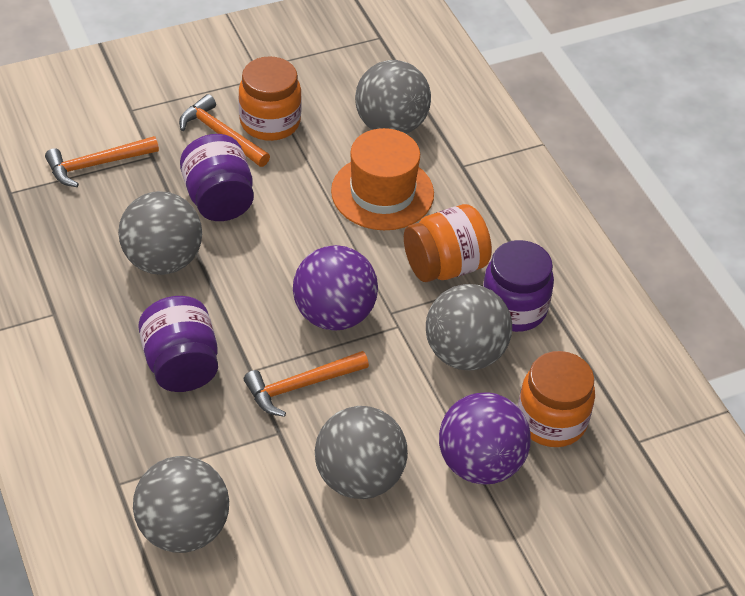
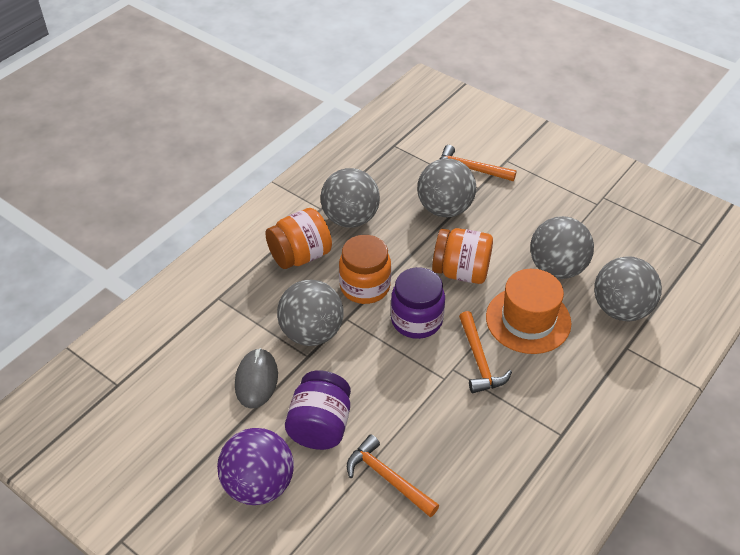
grey mouse: none = 0 -> [235,348,278,409] = 1
purple ball: [293,245,378,331] [439,392,531,485] = 2 -> [217,428,294,505] = 1
purple jar: [138,296,218,392] [180,134,254,221] [483,240,554,332] = 3 -> [285,370,351,450] [391,267,445,339] = 2

